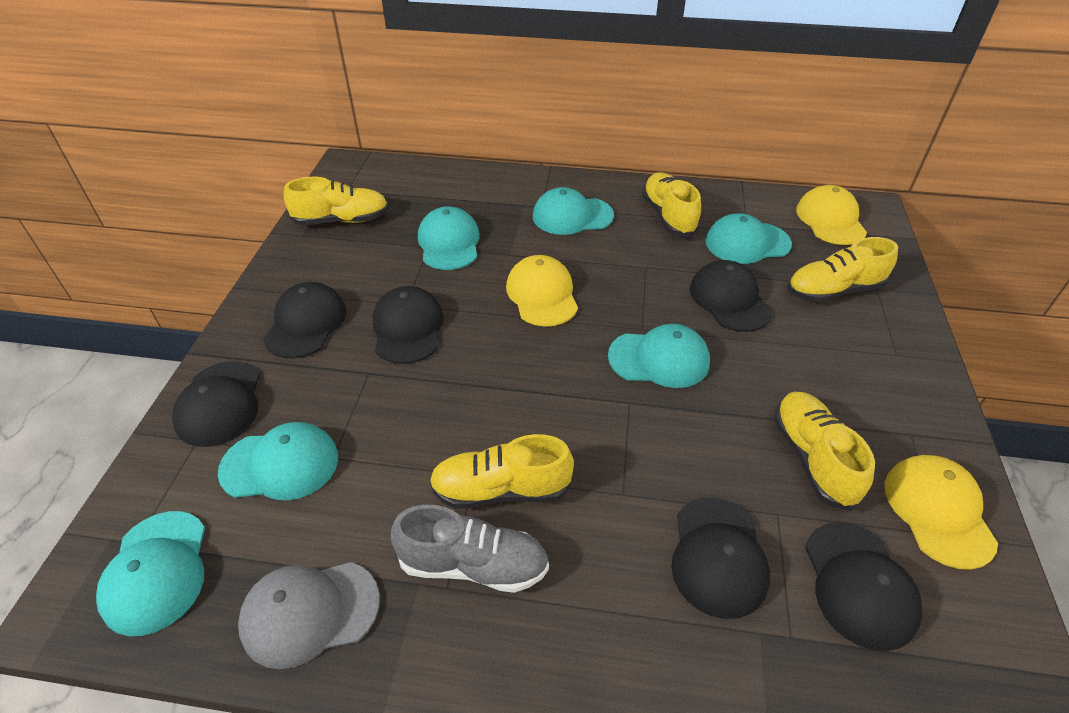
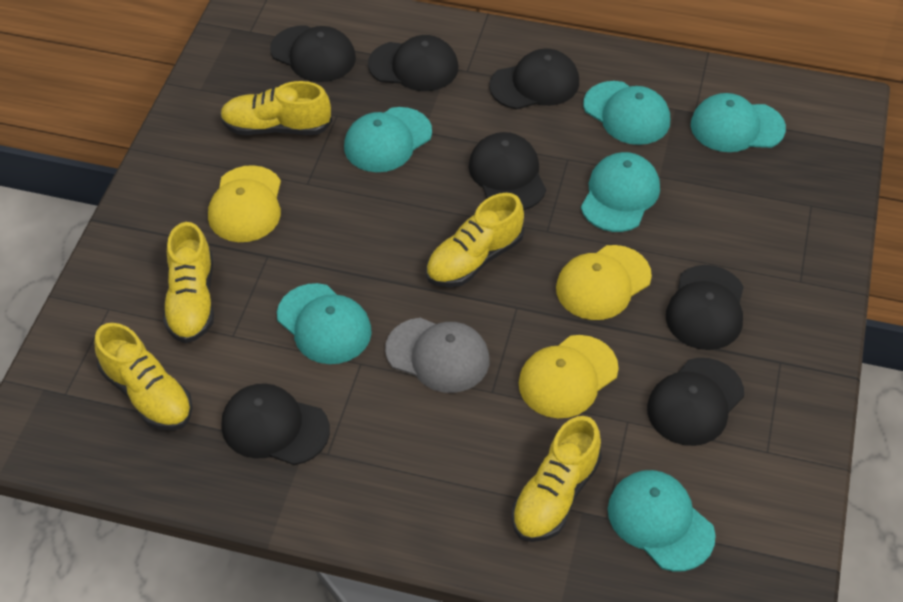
black cap: [172,361,260,447] [263,282,346,359] [373,286,444,364] [672,497,770,619] [690,260,772,332] [805,522,923,651] = 6 -> [221,383,330,465] [270,25,356,82] [368,35,458,91] [468,132,546,210] [489,48,579,109] [647,358,744,446] [666,265,744,350] = 7
grey shoe: [391,505,549,593] = 1 -> none = 0

